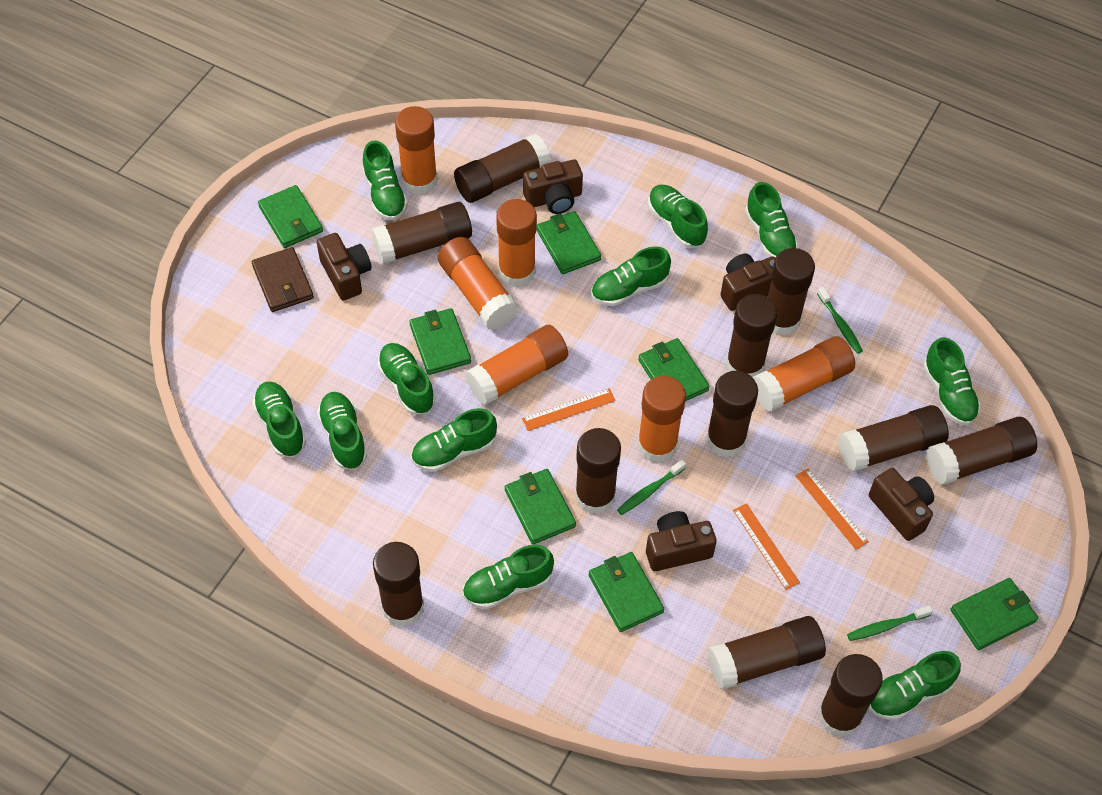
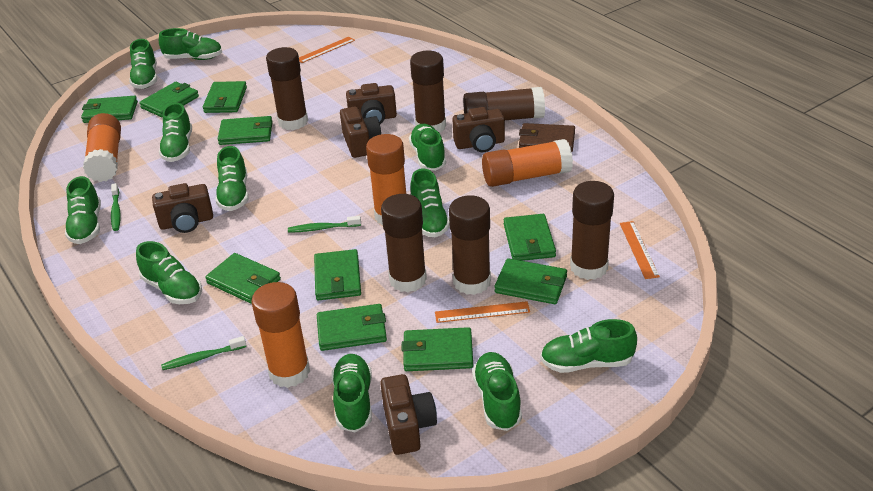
brown glue stick: [371,202,472,264] [373,542,424,627] [454,134,551,203] [575,428,621,514] [706,371,758,458] [707,616,826,689] [726,294,777,377] [768,248,815,336] [818,654,883,737] [838,405,949,472] [926,417,1037,485] = 11 -> [266,47,308,130] [381,194,427,292] [410,51,446,133] [449,195,491,295] [463,87,545,120] [570,181,614,280] = 6
green wallet: [258,185,323,248] [409,308,471,375] [505,469,576,544] [536,211,601,274] [589,552,664,632] [638,338,710,401] [951,578,1038,650] = 7 -> [81,96,138,123] [139,82,199,118] [203,81,247,113] [205,253,281,304] [218,116,273,145] [314,249,361,300] [317,304,387,351] [402,327,473,371] [494,258,567,304] [504,214,556,261] = 10
orange glue stick: [395,106,438,195] [438,237,519,330] [465,325,568,405] [496,199,537,287] [637,376,686,463] [752,336,855,412] = 6 -> [83,113,121,182] [251,282,310,388] [366,134,406,226] [482,139,573,187] = 4

